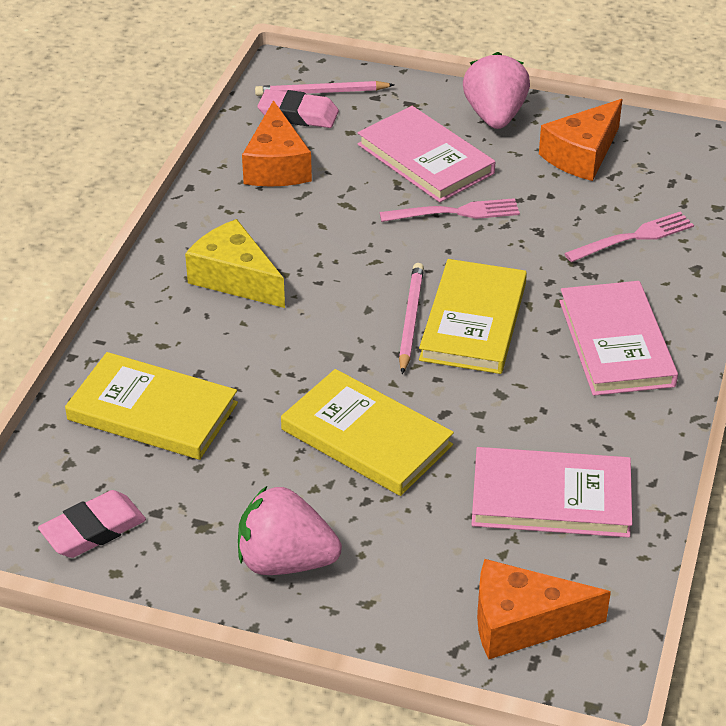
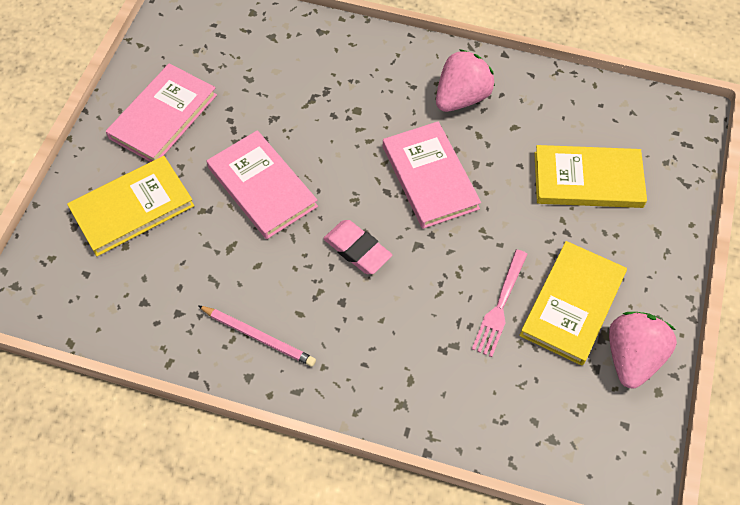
orange cheese: [242,100,312,187] [477,559,611,659] [539,99,622,181] = 3 -> none = 0
pink eraser: [38,490,146,558] [258,89,339,128] = 2 -> [323,220,392,274] = 1
pink fork: [380,198,520,222] [564,212,694,262] = 2 -> [472,250,528,357] = 1
pink pencil: [255,81,394,96] [399,263,424,374] = 2 -> [198,305,316,367] = 1
yellow cheese: [185,219,285,308] = 1 -> none = 0

